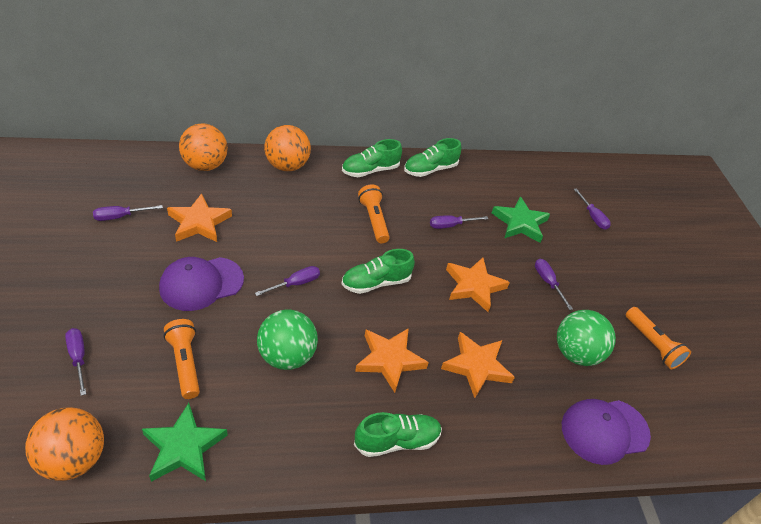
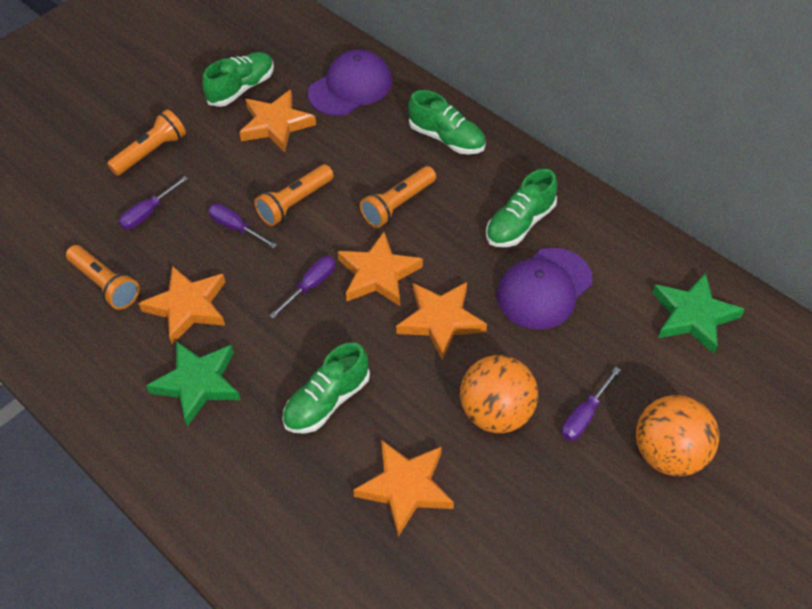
green ball: [257,309,318,370] [557,310,616,366] = 2 -> none = 0
orange ball: [25,407,104,481] [179,124,228,171] [264,125,311,171] = 3 -> [460,355,538,433] [636,395,719,476] = 2
orange flashlight: [164,319,200,399] [358,185,390,243] [626,307,691,369] = 3 -> [66,245,139,310] [107,109,186,176] [254,165,334,226] [360,166,436,228] = 4
orange star: [167,193,232,242] [355,328,429,393] [441,332,515,398] [446,257,510,312] = 4 -> [138,266,225,345] [239,90,316,152] [337,232,423,306] [353,440,454,537] [396,282,487,361] = 5
purple screwdriver: [65,328,86,396] [93,205,163,221] [255,266,320,296] [430,215,488,229] [535,259,573,310] [574,188,611,230] = 6 -> [119,176,188,230] [208,203,277,248] [269,256,336,319] [562,367,621,441] = 4

